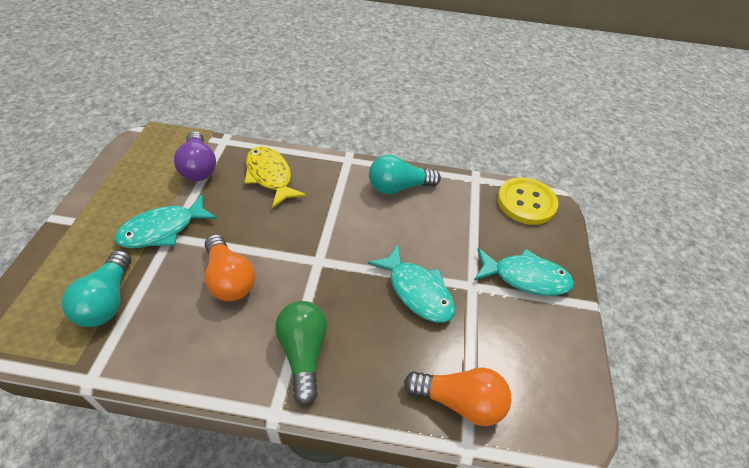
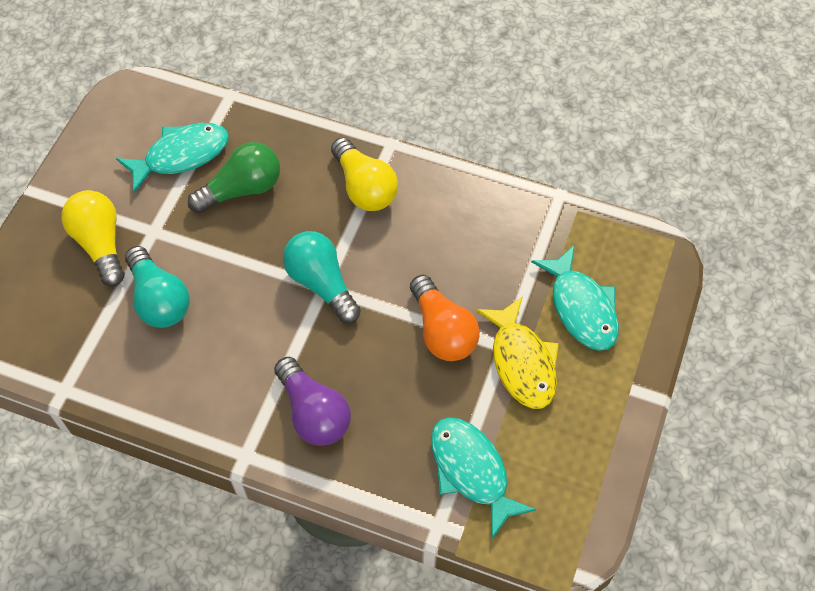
orange light bulb: [205,234,255,301] [404,368,512,426] = 2 -> [410,275,480,361] = 1
yellow button: [497,177,558,225] = 1 -> none = 0
yellow light bulb: none = 0 -> [61,190,124,286] [331,137,398,211] = 2

